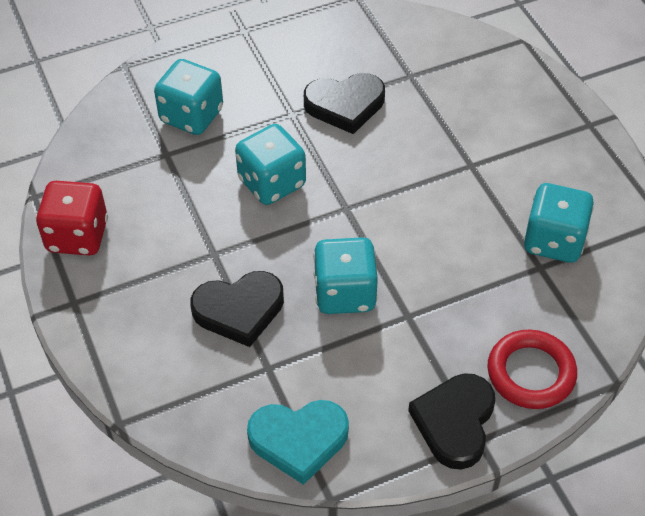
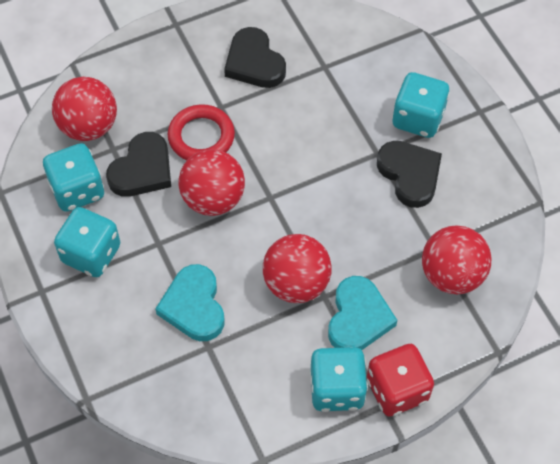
red ball: none = 0 -> [52,77,117,141] [179,149,245,216] [263,234,332,303] [422,226,491,294] = 4
turquoise heart: [247,400,349,485] = 1 -> [155,264,224,341] [328,276,397,350] = 2

